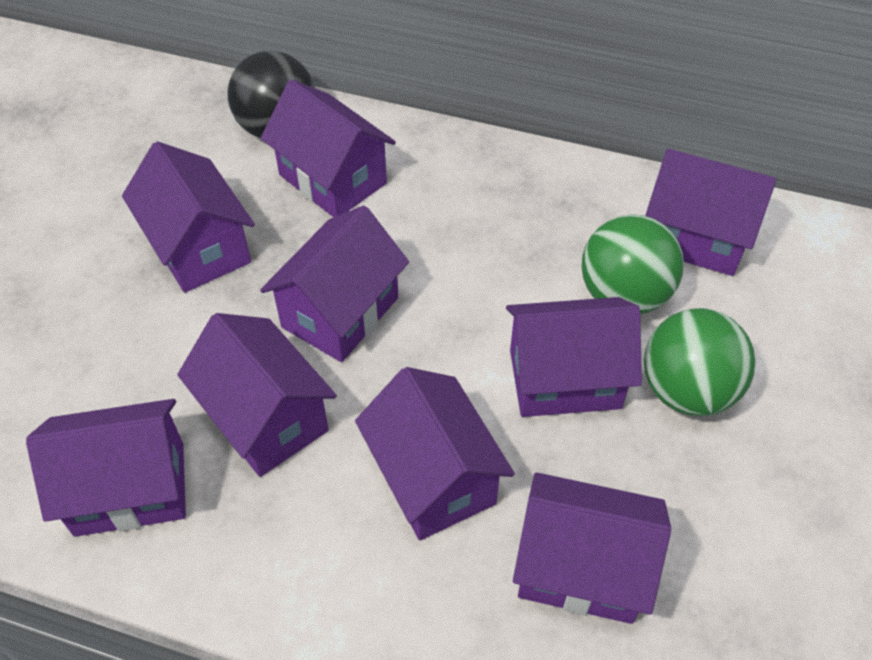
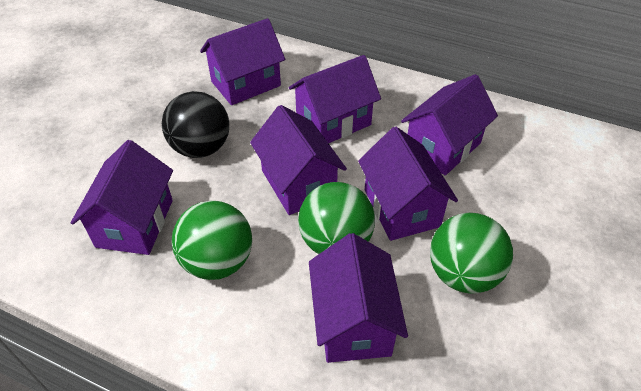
green ball: [581,214,684,314] [644,308,755,416] = 2 -> [172,201,252,280] [298,182,375,254] [430,213,513,294] = 3
purple house: [26,399,186,537] [122,142,255,293] [177,313,337,477] [260,206,409,362] [261,79,396,217] [355,367,515,540] [506,297,642,417] [513,472,671,624] [645,149,776,276] = 9 -> [71,140,173,255] [200,18,285,105] [250,105,347,215] [289,55,381,143] [309,233,408,363] [358,126,458,241] [401,74,498,175] = 7

